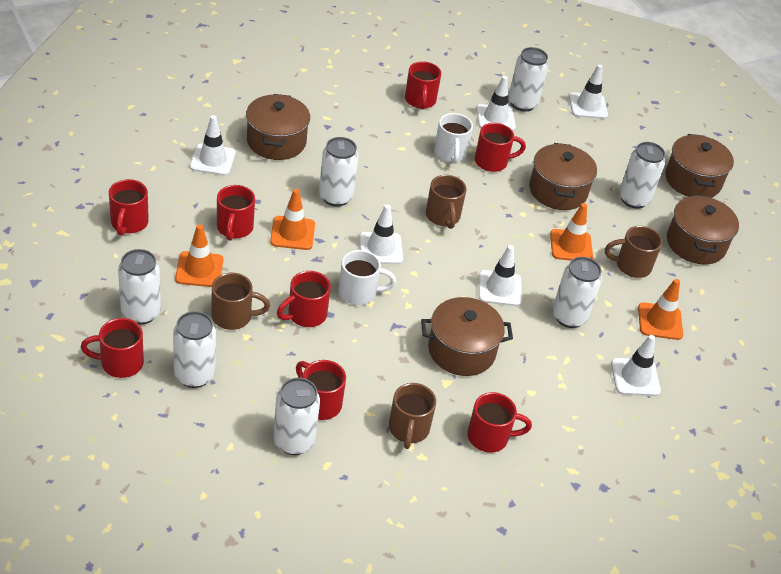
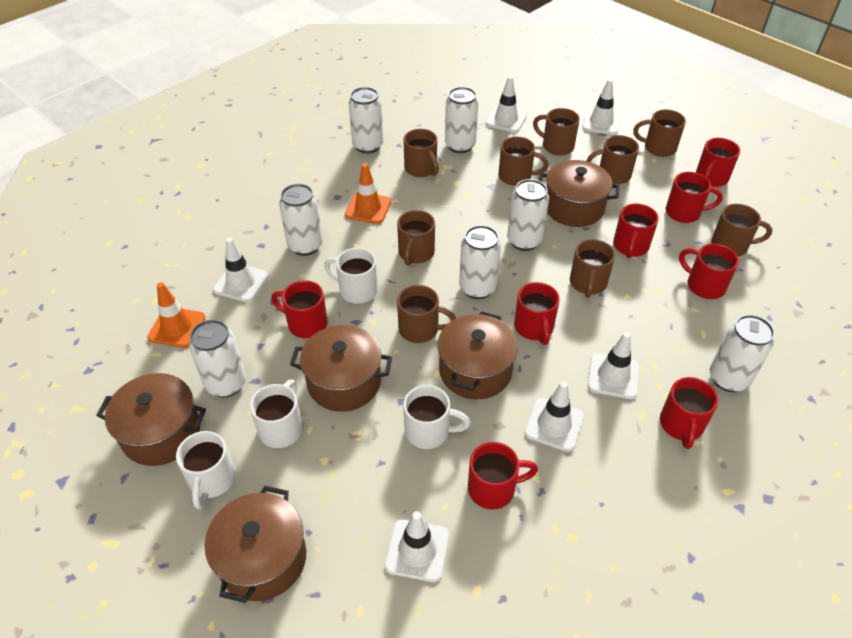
brown mug: [211,273,270,330] [389,383,436,449] [426,175,467,229] [605,226,662,278] = 4 -> [397,210,435,266] [397,285,456,343] [403,129,439,177] [498,137,549,186] [533,108,580,155] [570,239,615,298] [586,135,639,184] [633,109,686,157] [711,204,772,256] = 9
orange traffic cone: [175,224,223,287] [270,189,315,250] [550,203,593,261] [638,279,683,340] = 4 -> [147,282,206,348] [345,163,391,224] = 2
white mug: [339,250,396,305] [434,113,473,164] = 2 -> [176,431,236,509] [250,379,303,448] [324,248,378,304] [403,385,471,449] = 4

